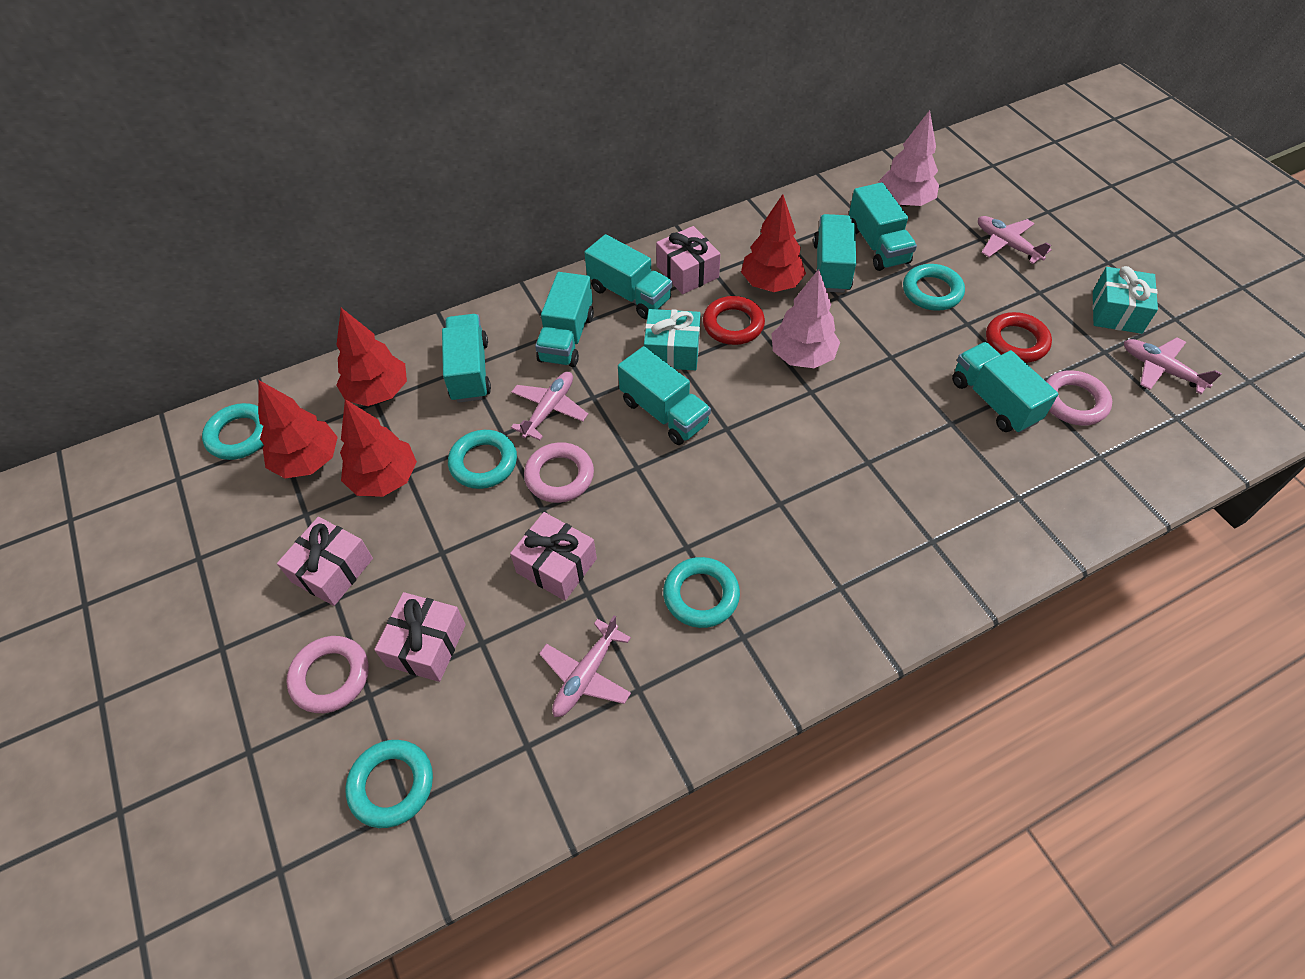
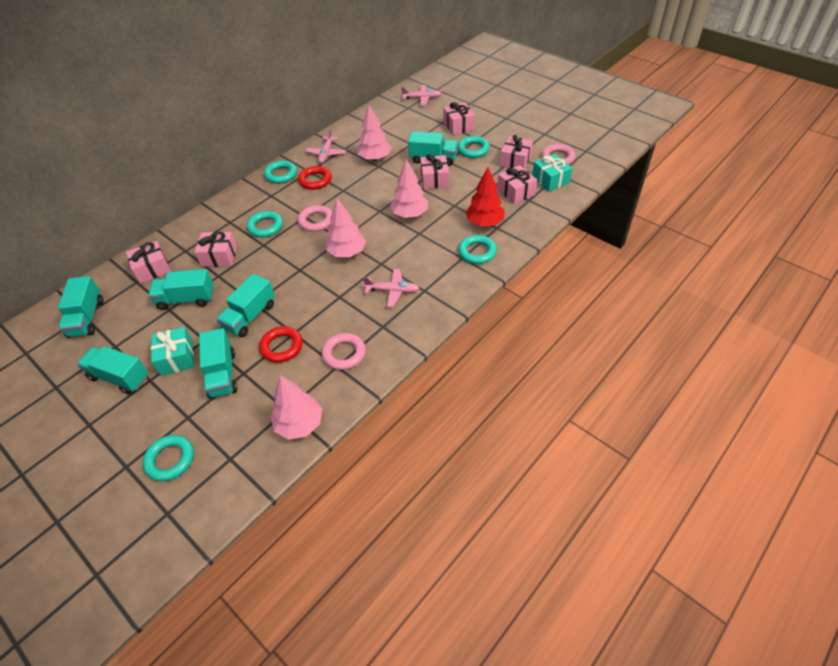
pink gift: [277,517,373,606] [374,592,466,682] [510,512,597,601] [656,226,720,294] = 4 -> [126,241,171,284] [195,231,237,267] [420,154,449,189] [443,102,475,135] [497,165,537,204] [500,135,533,169] = 6
pink plane: [511,372,588,440] [539,616,631,717] [978,216,1052,264] [1124,337,1222,394] = 4 -> [306,129,346,163] [363,269,420,307] [401,85,442,105] = 3
pink tree: [771,269,840,368] [878,110,939,207] = 2 -> [271,375,322,440] [326,198,366,257] [357,105,392,161] [390,159,428,218] = 4
red tree: [258,380,338,478] [336,308,407,406] [340,399,417,497] [741,194,806,292] = 4 -> [465,167,505,226] = 1
turquoise truck: [442,314,491,403] [535,272,594,367] [584,234,673,319] [618,346,711,445] [813,214,856,293] [849,182,917,271] [952,342,1058,433] = 7 -> [58,276,104,338] [77,346,148,394] [148,269,214,310] [199,328,237,398] [216,274,275,337] [408,131,458,166] = 6

